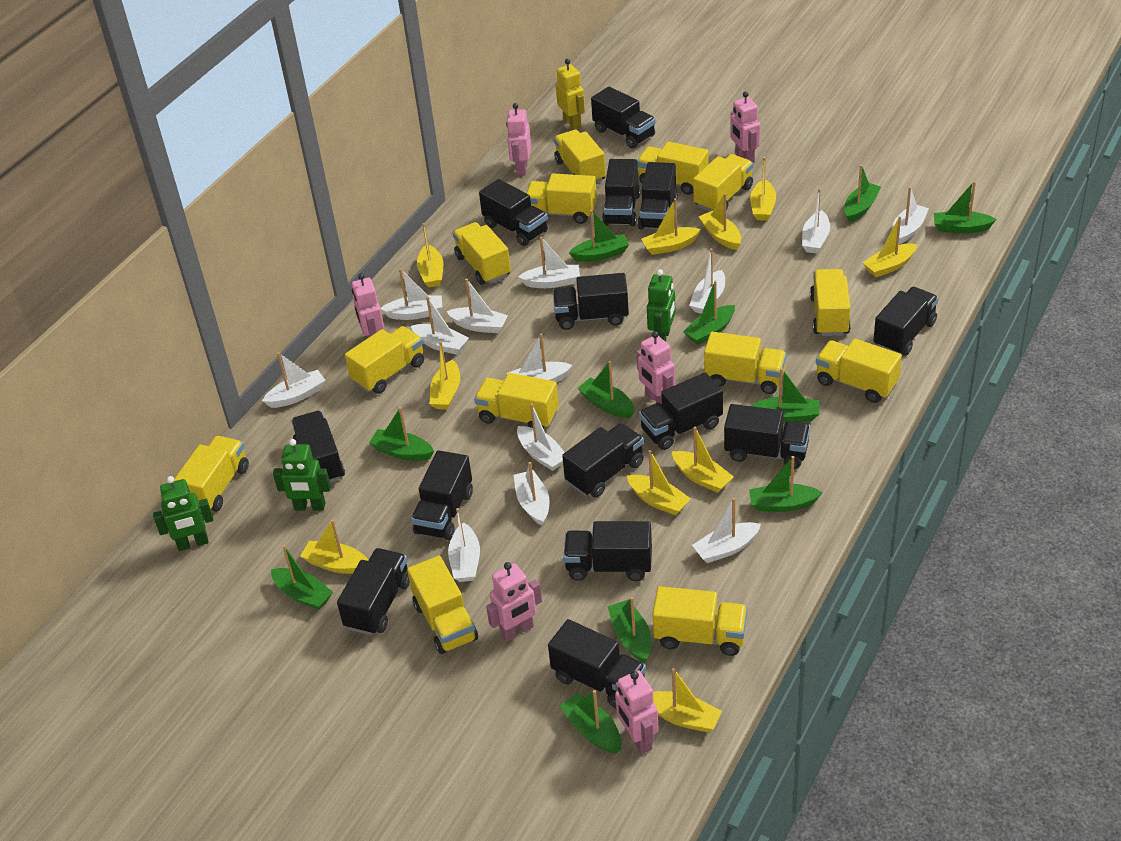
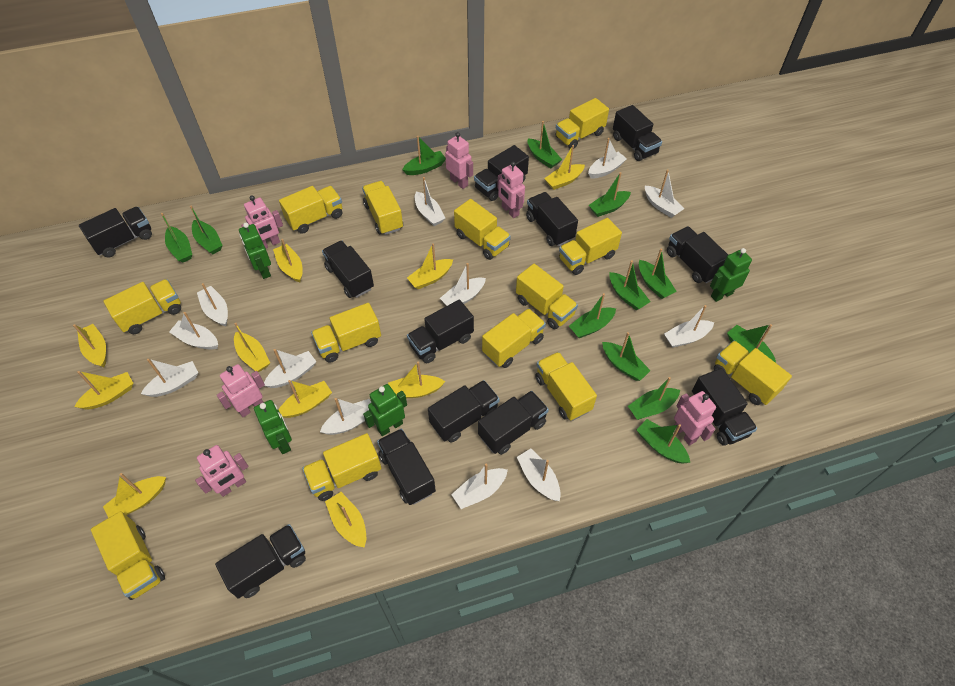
black truck: [291,411,345,483] [337,548,410,635] [411,450,473,540] [479,179,548,246] [548,619,646,709] [553,273,629,330] [562,423,644,498] [563,521,652,581] [591,87,656,149] [602,159,640,227] [638,162,678,229] [639,372,723,450] [724,404,810,469] [873,287,938,356] = 14 -> [79,207,152,258] [215,524,306,598] [322,241,374,298] [377,429,436,505] [407,300,474,363] [428,380,500,443] [474,145,529,201] [478,391,549,455] [526,192,578,246] [613,105,662,161] [667,226,728,283] [692,368,757,446] = 12
green boat: [271,545,333,610] [369,407,434,461] [559,690,622,754] [569,210,629,262] [578,361,635,418] [608,597,651,663] [683,280,735,345] [749,456,823,512] [751,368,820,423] [844,165,881,222] [934,181,997,234] = 11 -> [161,213,192,263] [190,205,223,254] [402,136,446,175] [527,121,562,169] [569,293,616,338] [589,172,631,217] [602,332,651,381] [609,260,651,310] [628,377,680,420] [637,419,690,464] [639,249,677,299] [727,324,776,363] = 12
green robot: [153,476,213,551] [273,439,331,511] [647,269,676,342] = 3 -> [239,223,271,279] [254,400,292,454] [363,384,407,436] [710,248,752,302] = 4
white boat: [262,352,326,408] [381,268,442,320] [411,296,469,355] [446,278,508,333] [448,508,480,582] [507,333,572,383] [514,462,549,526] [517,404,565,471] [518,237,580,288] [689,248,725,314] [692,498,761,563] [802,188,830,253] [892,187,929,245] = 13 -> [141,359,198,397] [169,312,218,350] [197,283,228,326] [264,349,317,388] [320,398,371,435] [415,177,446,226] [440,263,486,306] [451,463,508,509] [517,449,561,501] [588,138,627,178] [645,169,684,218] [664,305,714,348] = 12
yellow robot: [556,59,585,130] = 1 -> none = 0

